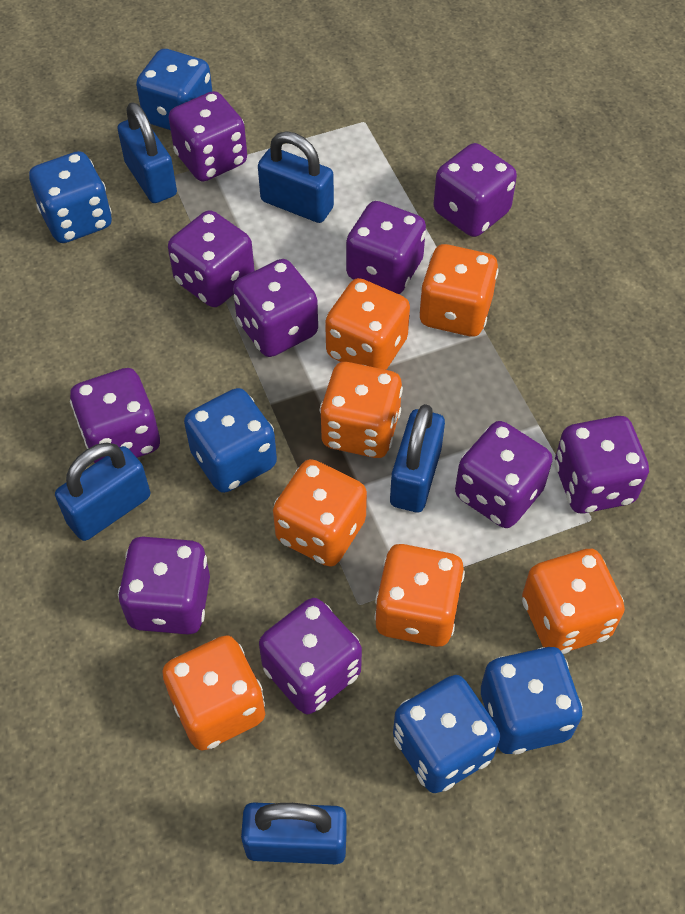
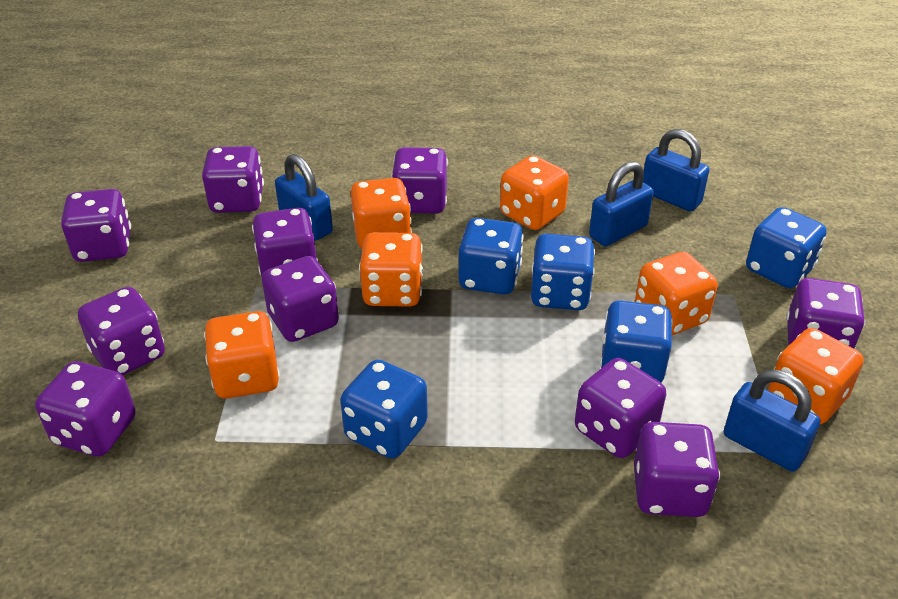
blue padlock: [55,443,150,541] [117,102,177,203] [241,802,347,864] [258,131,334,223] [390,404,445,512] = 5 -> [275,154,333,241] [589,161,654,246] [643,129,709,212] [724,370,820,472] = 4
orange dice: [162,635,265,751] [273,459,367,567] [320,362,403,458] [325,278,410,370] [374,544,465,647] [419,244,499,337] [522,549,625,654] = 7 -> [204,311,280,398] [351,178,412,248] [359,232,423,307] [500,155,569,230] [635,252,718,335] [768,328,864,424] = 6

